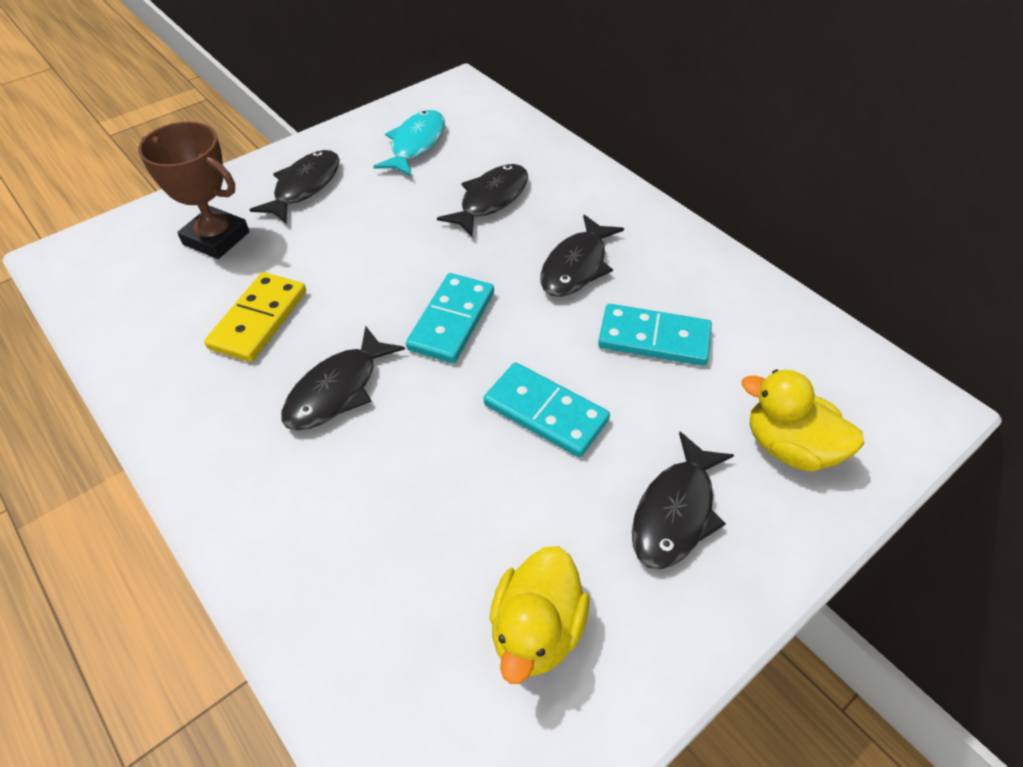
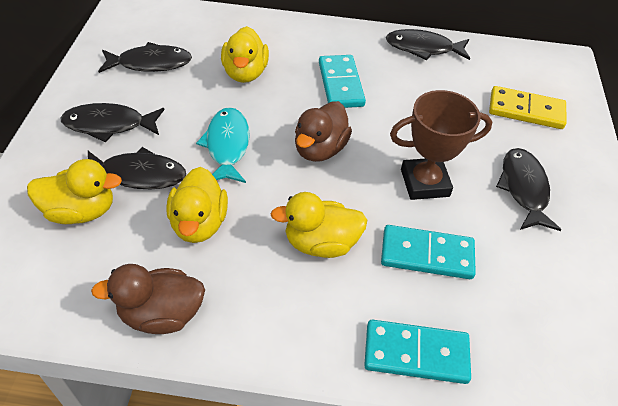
brown duck: none = 0 -> [91,264,205,334] [295,101,352,162] = 2
yellow duck: [490,546,590,684] [742,369,864,472] = 2 -> [27,159,122,224] [166,167,228,243] [221,26,269,83] [270,192,367,258] = 4

